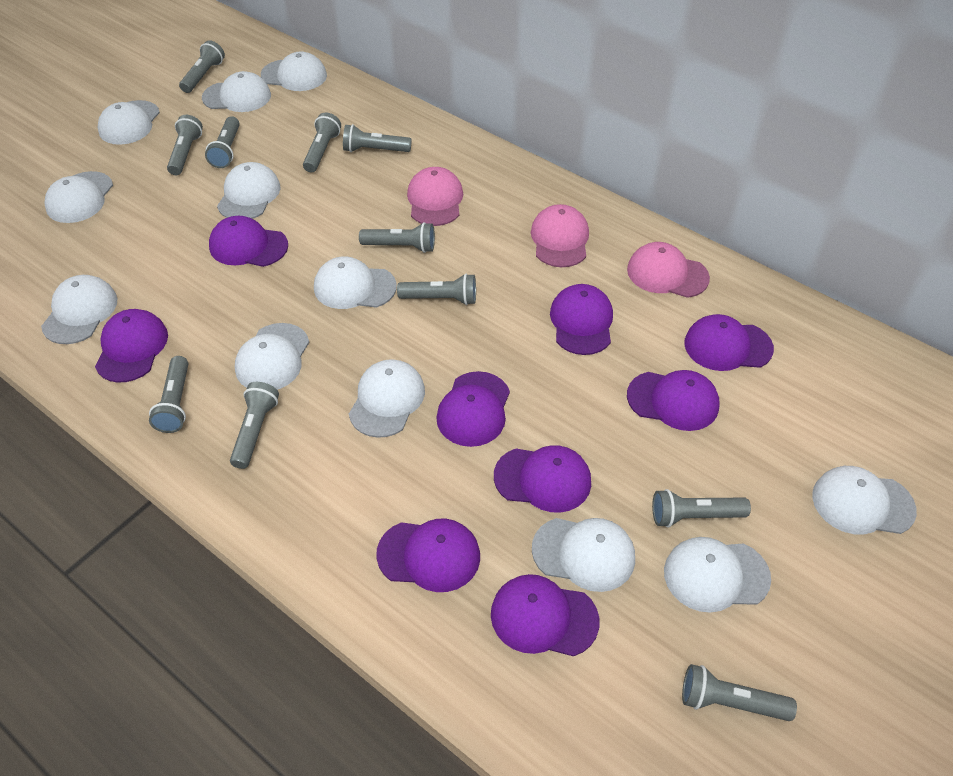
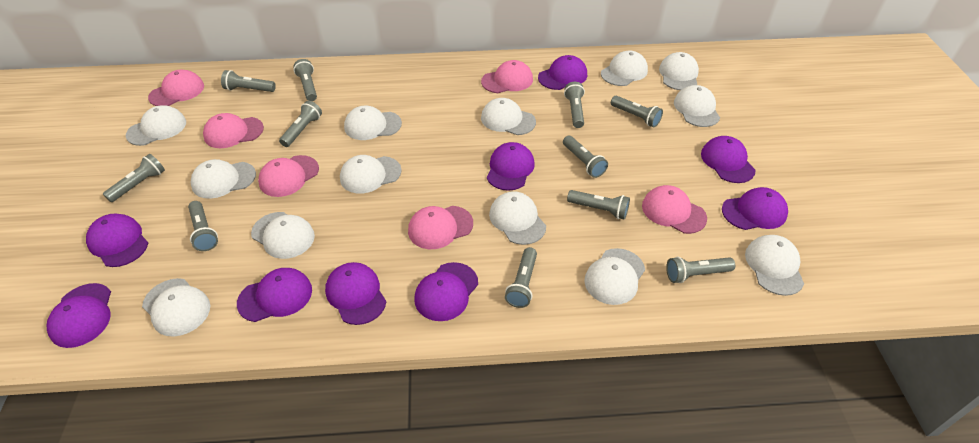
pink cap: [407,167,463,226] [531,204,589,267] [627,242,710,298] = 3 -> [148,70,204,106] [203,113,264,148] [258,155,319,197] [408,206,473,249] [481,60,533,93] [642,185,707,234] = 6
white cap: [41,275,117,344] [44,171,113,223] [98,100,160,145] [202,71,271,112] [217,162,281,219] [235,323,309,390] [261,51,327,91] [314,256,397,309] [349,359,425,438] [532,518,635,592] [664,537,771,613] [812,466,917,534] = 12 -> [126,105,186,146] [142,278,210,337] [190,159,256,199] [251,212,315,259] [340,155,402,194] [344,106,402,140] [481,98,536,135] [489,191,546,245] [584,248,645,305] [601,50,648,86] [659,52,699,90] [674,85,720,127] [745,235,804,296] = 13

